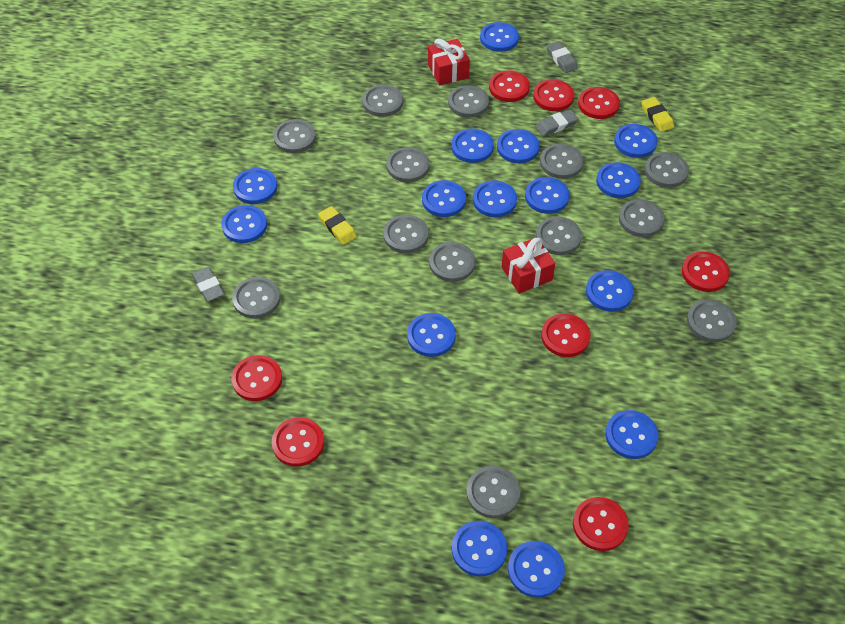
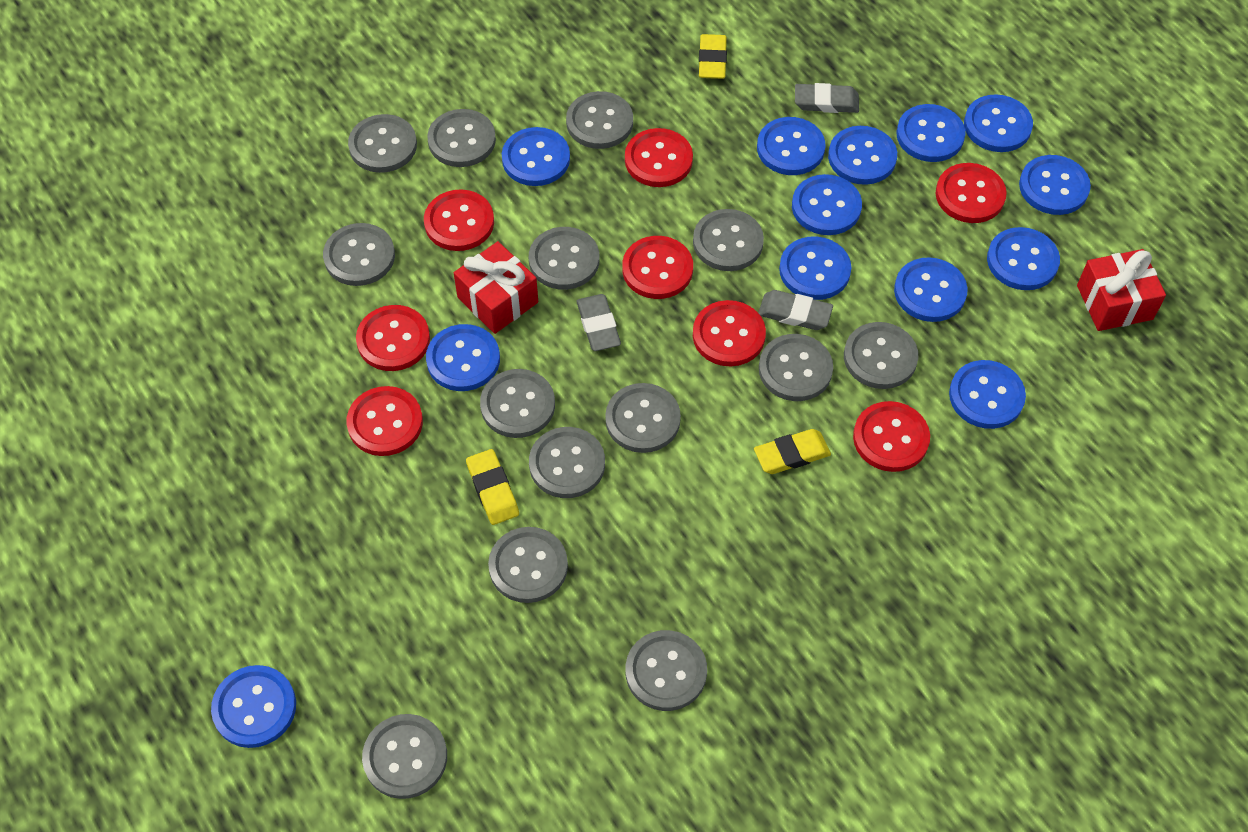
blue button: [221,205,267,243] [233,168,277,204] [407,313,456,357] [422,180,466,217] [451,129,494,163] [452,521,508,576] [473,180,517,217] [480,22,519,52] [497,129,539,163] [508,541,565,598] [525,177,570,214] [586,270,634,312] [596,162,641,198] [605,410,659,459] [614,124,658,158] = 15 -> [211,665,296,748] [426,324,500,391] [502,127,570,186] [757,117,825,175] [779,236,851,300] [792,174,862,235] [828,126,897,185] [894,257,968,322] [896,104,966,162] [949,360,1026,429] [964,94,1033,152] [987,227,1060,290] [1019,155,1091,215] = 13
grey button: [232,277,281,319] [273,119,316,153] [362,84,403,117] [383,215,429,253] [387,147,430,182] [429,242,475,282] [448,85,489,118] [466,466,520,518] [536,216,582,255] [540,144,583,179] [619,199,665,237] [645,152,689,188] [687,299,737,342] = 13 -> [323,223,395,286] [348,114,417,173] [362,714,447,799] [427,109,496,167] [480,369,555,438] [488,527,568,603] [529,227,599,290] [529,427,605,498] [566,91,633,149] [605,383,681,453] [625,630,707,711] [693,209,764,271] [759,334,833,401] [844,322,918,389] = 14
yellow eraser: [318,206,357,245] [642,97,674,132] = 2 -> [466,449,519,525] [699,34,727,79] [754,429,831,474] = 3

